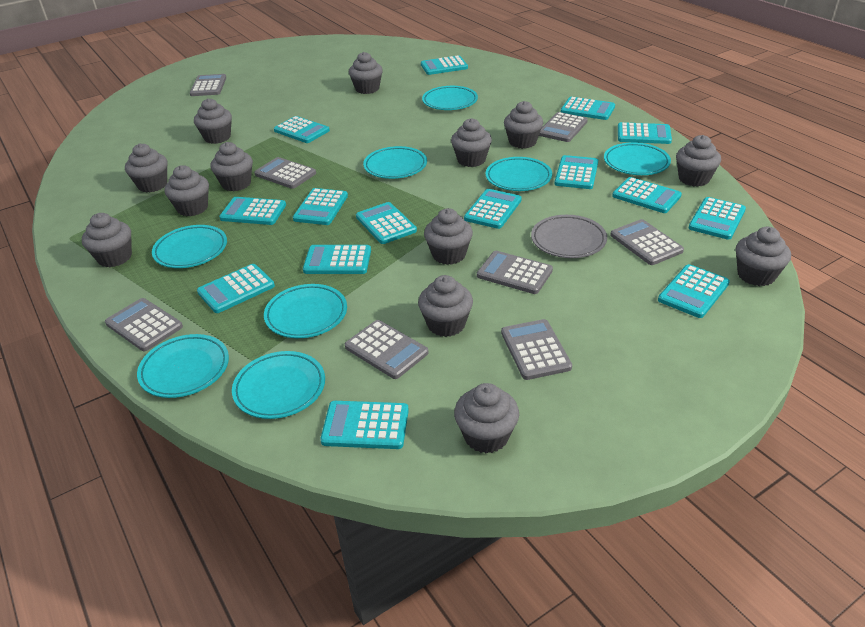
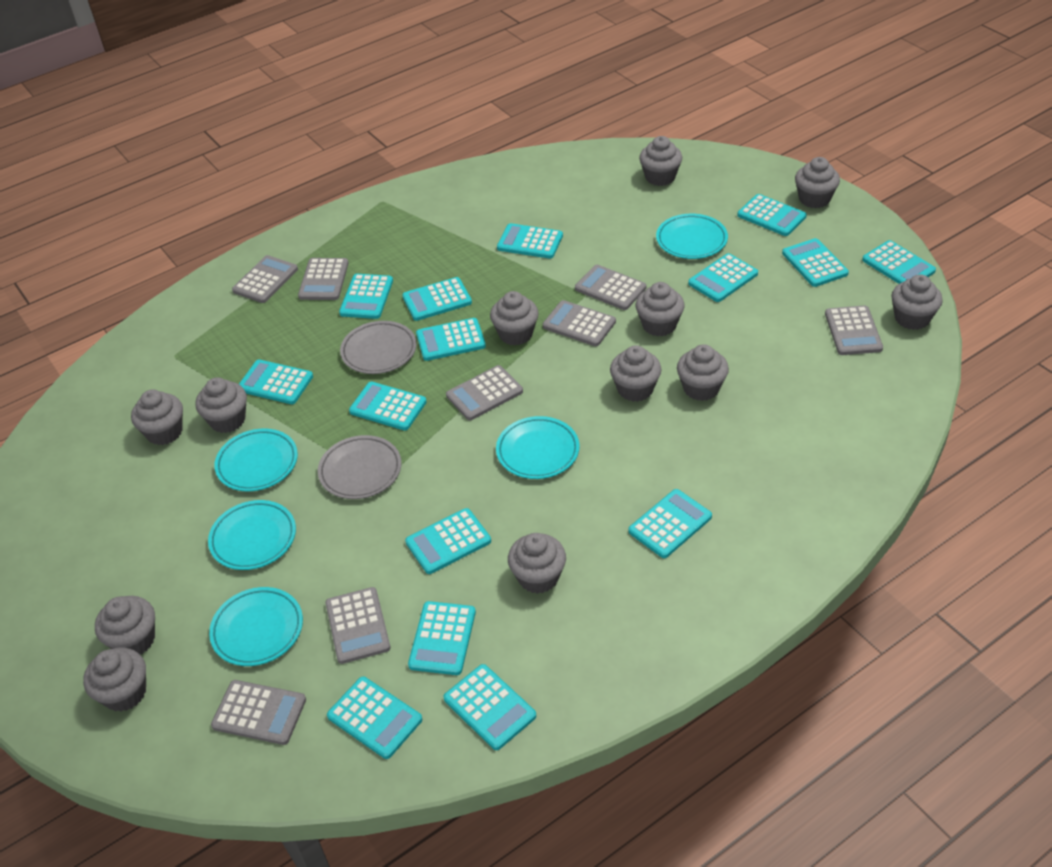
grey cupcake: [82,213,132,267] [125,143,168,193] [164,165,209,216] [194,98,232,144] [210,142,253,191] [349,52,383,94] [418,275,473,337] [424,208,473,265] [451,118,492,167] [454,383,519,454] [504,101,543,149] [676,135,721,187] [736,227,791,286] = 13 -> [83,647,146,712] [95,596,155,654] [131,390,183,445] [195,377,247,433] [490,291,539,345] [508,533,566,594] [610,345,661,402] [636,282,685,336] [639,136,682,186] [677,344,729,401] [795,157,840,208] [891,274,943,330] = 12
grey plate: [531,215,607,258] = 1 -> [318,435,401,499] [340,321,417,374] = 2
turquoise plate: [137,334,229,398] [152,225,227,268] [232,351,325,419] [264,284,347,338] [363,146,427,179] [422,86,478,110] [485,157,552,191] [604,142,671,175] = 8 -> [208,500,296,570] [209,587,303,666] [214,428,298,491] [496,416,580,479] [656,214,728,259] = 5

